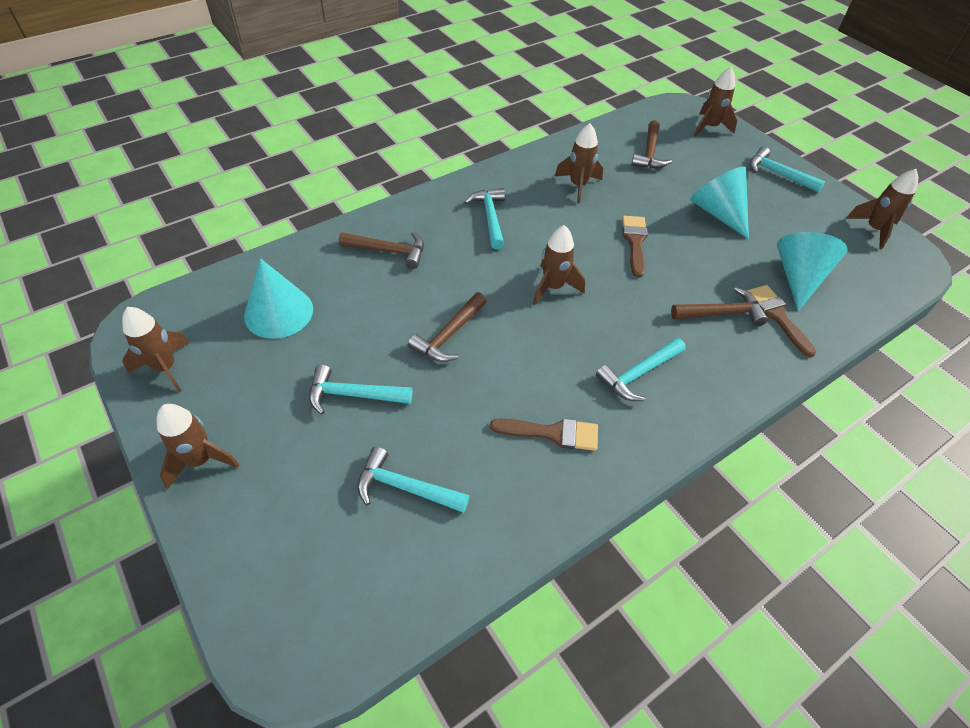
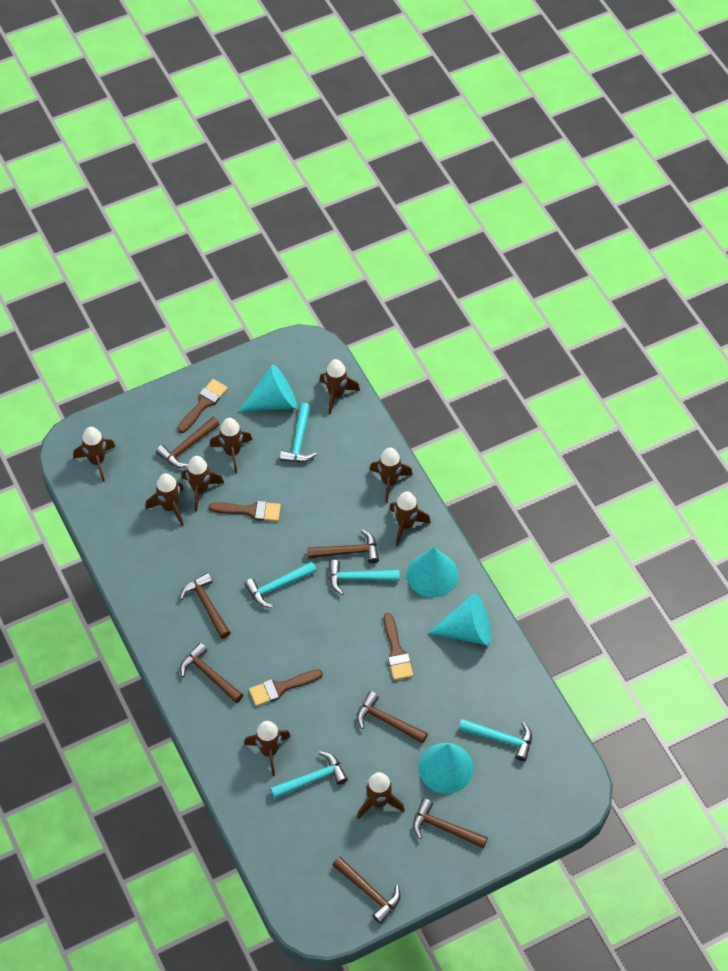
brown brush: [490,418,598,451] [622,216,648,278] [747,285,816,357] = 3 -> [178,379,228,433] [209,501,281,521] [249,669,323,706] [384,613,413,680] = 4
brown hammer: [339,232,424,269] [408,292,487,362] [631,120,672,169] [671,287,768,326] = 4 -> [156,417,220,468] [180,573,231,639] [180,643,243,703] [307,529,379,563] [332,856,400,924] [357,691,428,744] [413,799,488,848] = 7
brown rocket: [122,307,189,392] [157,404,239,489] [533,225,585,305] [555,123,603,204] [694,67,737,137] [846,169,918,250] = 6 -> [73,427,115,482] [145,473,184,526] [181,456,224,512] [209,418,252,473] [244,721,291,776] [319,359,360,415] [357,772,405,819] [369,448,413,503] [389,491,431,546] = 9
turquoise cone: [244,258,313,339] [690,166,749,239] [777,232,847,311] = 3 -> [238,364,297,412] [407,547,458,598] [419,743,473,794] [428,594,491,645] = 4

